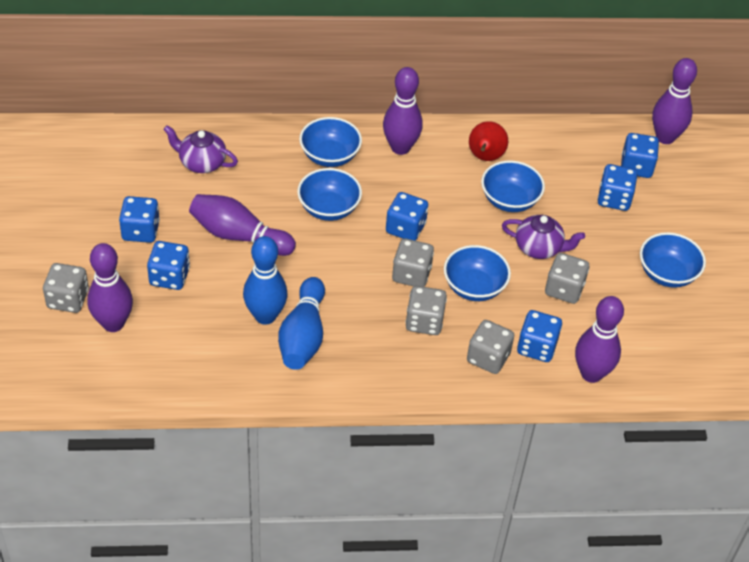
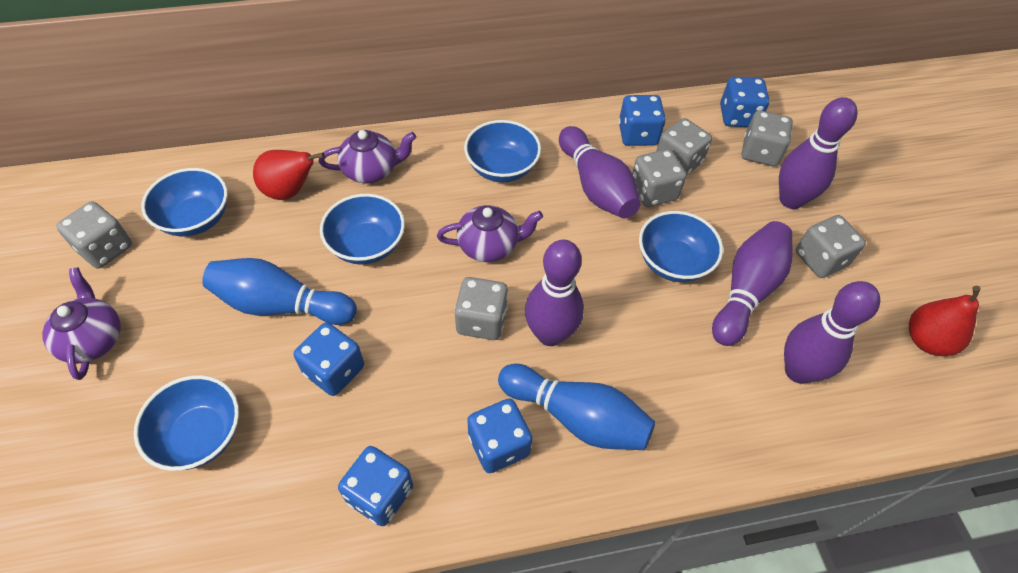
blue dice: [119,196,160,243] [147,241,190,290] [386,192,428,241] [517,310,562,362] [598,164,638,211] [621,133,659,178] = 6 -> [294,322,364,396] [338,446,413,526] [467,398,533,473] [619,95,666,146] [720,77,770,127] = 5
grey dice: [43,263,89,313] [392,238,434,287] [405,286,447,335] [467,320,514,374] [545,253,589,304] = 5 -> [56,201,132,268] [454,277,508,340] [632,149,687,207] [657,118,712,175] [742,110,793,166] [796,215,866,278] = 6
purple teapot: [163,125,238,173] [502,215,585,259] = 2 -> [42,267,121,380] [319,130,416,184] [437,205,543,262] = 3
red pear: [469,121,508,161] = 1 -> [253,150,325,200] [909,286,981,356] = 2

